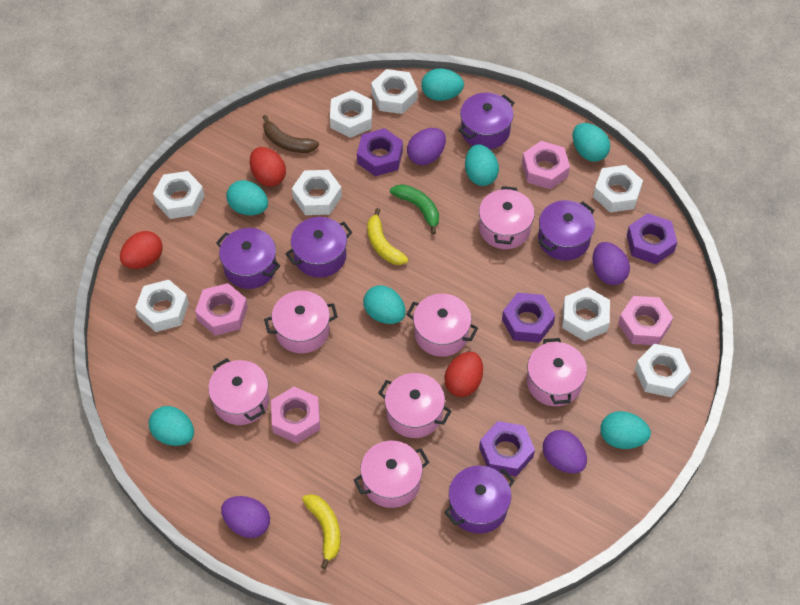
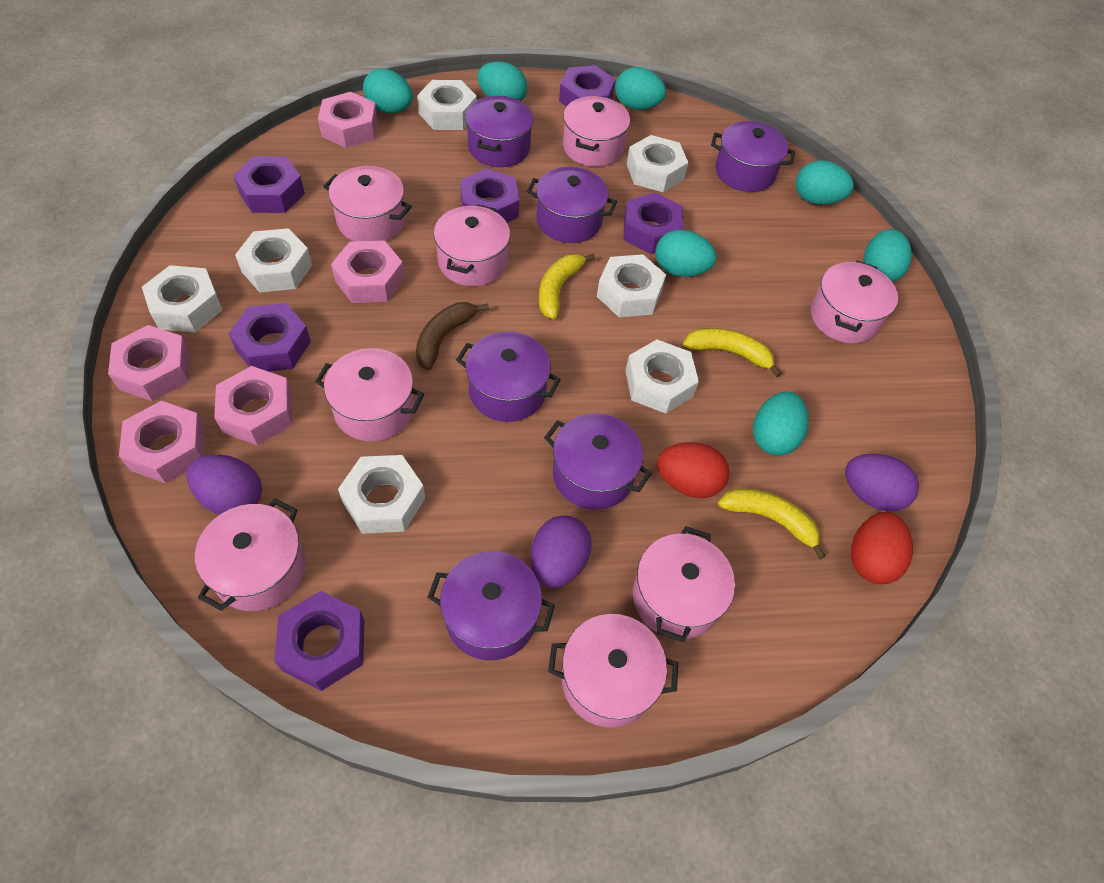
green banana: [390,184,439,235] = 1 -> none = 0
pink nut: [195,283,248,336] [271,387,320,443] [522,141,570,189] [618,296,673,345] = 4 -> [108,325,190,401] [119,401,205,483] [214,366,293,445] [318,92,378,148] [331,240,405,303] = 5
pink pot: [208,358,269,425] [264,291,338,353] [354,441,429,508] [378,373,452,438] [406,294,478,357] [479,186,535,249] [527,338,587,406] = 7 -> [195,498,306,611] [315,348,424,441] [323,166,412,241] [434,204,510,286] [548,614,678,728] [563,96,630,167] [633,526,735,642] [811,261,898,343] = 8
purple egg: [221,496,270,538] [407,128,446,165] [543,430,587,473] [592,242,630,285] = 4 -> [187,454,262,515] [530,515,592,588] [845,454,919,512] = 3
purple nut: [357,128,403,176] [479,421,535,476] [502,293,555,343] [627,213,677,264] = 4 -> [228,303,311,372] [233,156,305,213] [274,591,364,691] [460,168,519,223] [559,65,615,107] [624,192,683,254] = 6
purple pot: [216,228,280,289] [285,217,352,278] [444,466,514,534] [458,92,514,149] [538,200,595,261] = 5 -> [427,551,555,660] [456,332,561,422] [465,96,533,167] [527,167,617,243] [544,413,652,510] [711,121,795,192] = 6
red egg: [120,231,163,269] [250,147,286,187] [444,352,483,397] = 3 -> [657,442,730,498] [851,512,913,584] = 2
white nut: [135,280,189,332] [153,171,204,219] [292,170,342,215] [330,90,372,138] [371,69,418,114] [562,287,610,341] [593,165,643,213] [635,344,691,397] = 8 -> [142,265,222,333] [235,228,312,292] [338,455,425,534] [417,80,477,130] [597,254,666,317] [625,339,699,414] [627,135,688,192] = 7
yellow banana: [302,494,340,569] [367,208,408,265] = 2 -> [539,253,595,319] [683,328,782,377] [718,488,826,559] = 3

